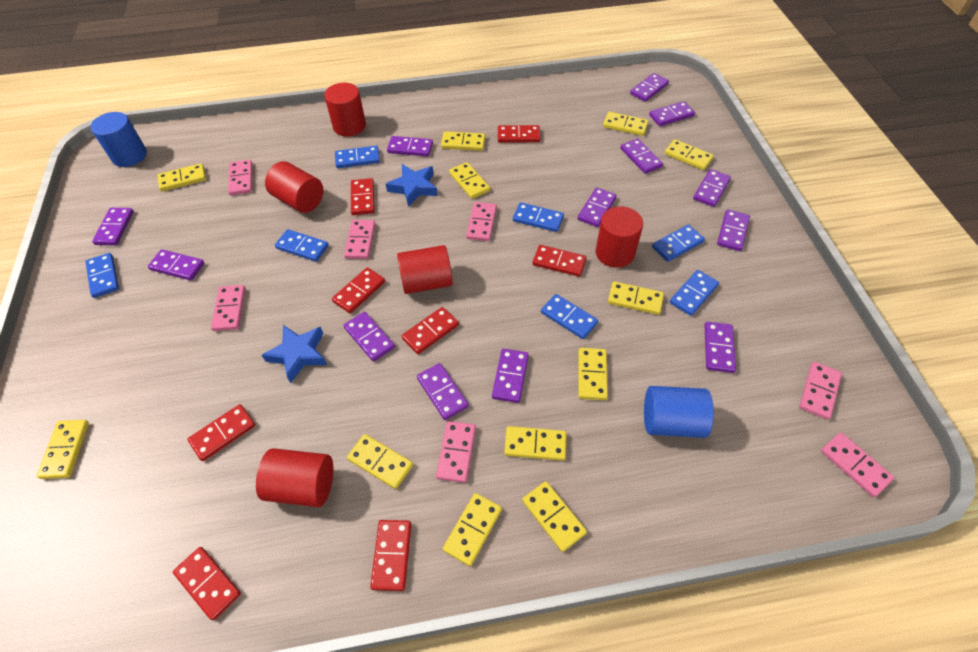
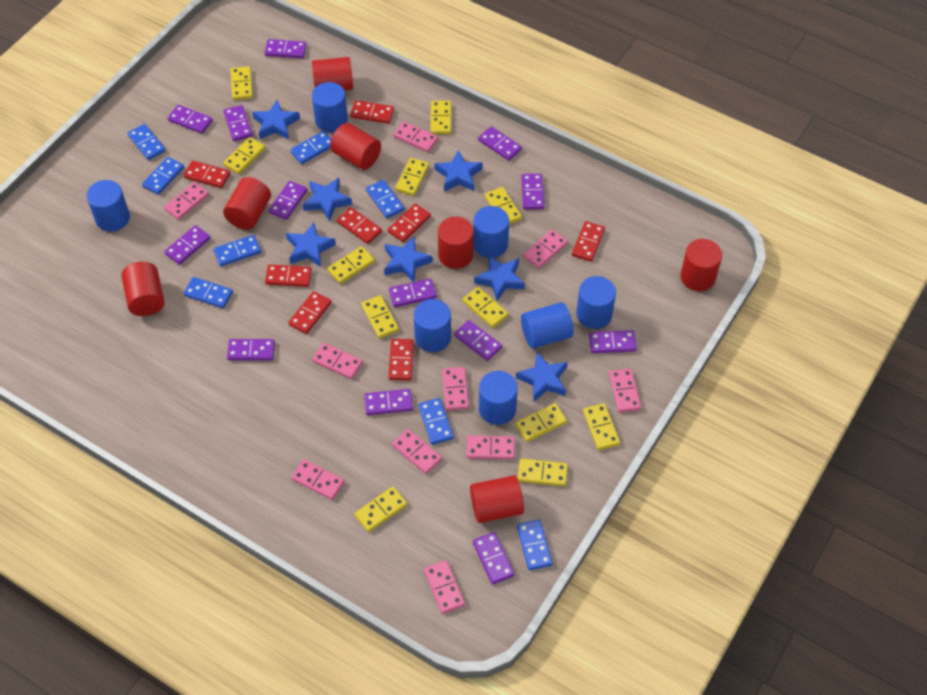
blue cylinder: [91,112,147,167] [644,386,714,438] = 2 -> [86,180,130,232] [312,82,348,132] [414,299,451,352] [473,206,509,258] [479,371,518,425] [521,302,574,349] [576,276,616,329] = 7
blue domino: [85,253,119,298] [275,229,329,262] [335,146,380,168] [513,202,564,232] [541,294,598,339] [652,224,705,262] [670,270,719,316] = 7 -> [127,124,166,160] [142,157,184,195] [183,277,233,308] [213,235,261,266] [290,131,331,164] [366,180,404,218] [418,398,454,445] [517,520,553,570] = 8
blue star: [262,325,327,383] [386,164,438,207] = 2 -> [252,100,300,139] [286,222,336,267] [303,178,352,221] [384,237,433,282] [434,150,483,192] [474,255,525,301] [516,352,568,402] = 7
pink domino: [211,285,246,331] [228,160,252,195] [344,220,375,259] [436,421,476,483] [466,202,497,241] [799,362,842,420] [821,432,894,497] = 7 -> [164,182,209,220] [291,459,345,500] [312,343,363,379] [392,429,442,474] [393,121,438,152] [424,560,465,614] [442,367,469,411] [467,435,515,460] [524,230,568,268] [609,368,641,413] = 10
red cylinder: [256,448,333,507] [265,161,323,213] [324,83,366,137] [397,245,453,294] [595,206,643,268] = 5 -> [121,262,165,316] [223,177,271,230] [312,57,353,91] [330,123,381,170] [438,217,474,269] [470,475,524,523] [680,239,722,291] = 7

